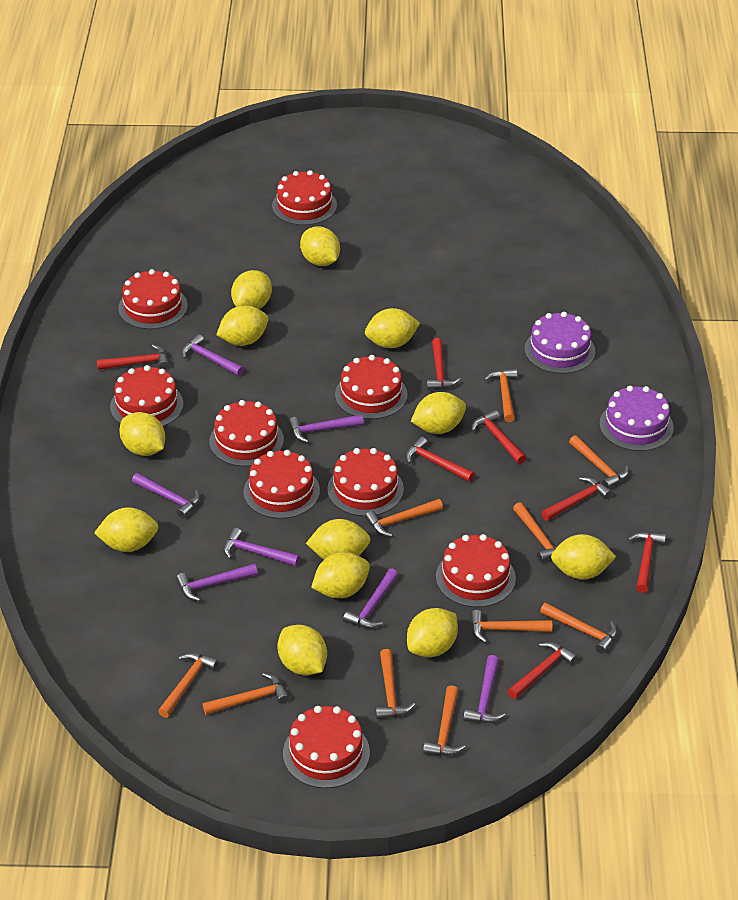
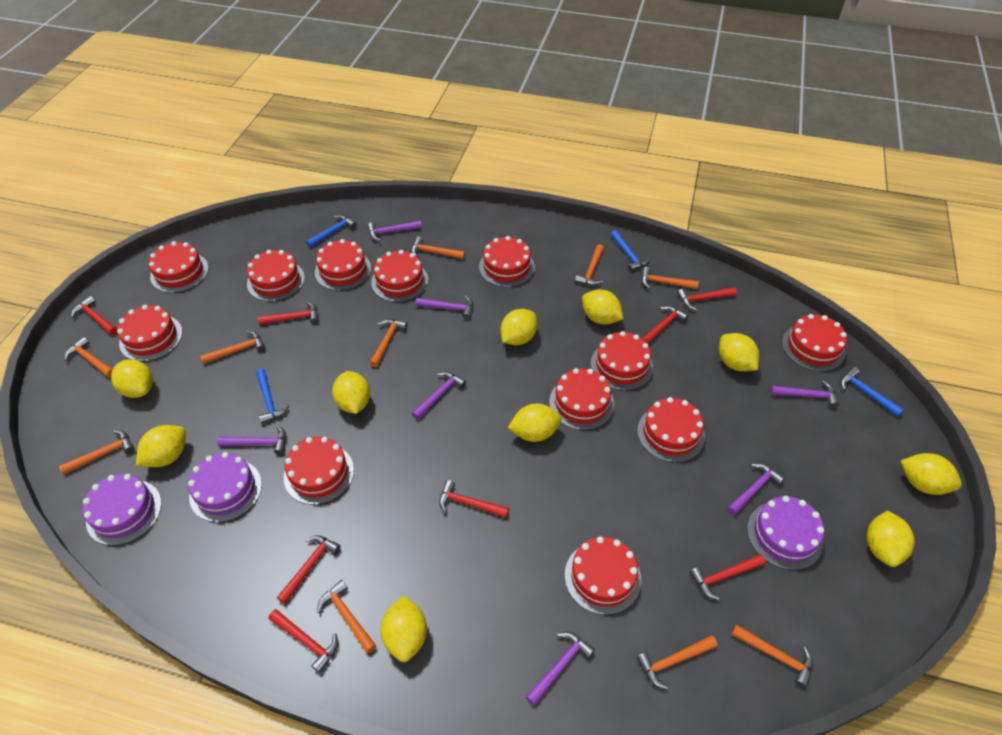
blue hammer: none = 0 -> [256,369,289,424] [306,215,357,248] [610,230,650,271] [841,367,904,417] = 4
purple cake: [525,312,595,374] [599,386,674,451] = 2 -> [82,474,162,546] [188,452,262,522] [747,496,824,570] = 3
red cake: [110,365,183,427] [118,269,188,329] [209,400,284,467] [244,450,320,519] [272,170,337,225] [283,706,370,788] [327,448,404,516] [335,355,408,419] [436,534,516,607] = 9 -> [117,305,183,361] [149,241,209,293] [247,250,305,301] [284,437,354,505] [315,239,371,291] [371,250,428,302] [479,236,535,287] [549,368,614,430] [565,536,641,615] [591,331,653,391] [637,397,705,462] [782,314,847,372] = 12
red hammer: [97,345,169,370] [406,436,475,482] [427,338,461,390] [471,410,526,464] [507,642,578,699] [541,477,612,521] [628,532,666,593] = 7 -> [71,296,117,335] [258,301,319,325] [269,609,338,673] [277,535,341,604] [439,480,509,518] [642,306,689,344] [677,287,737,310] [690,554,766,600] = 8
yellow lemon: [94,507,159,552] [119,412,165,456] [216,305,268,346] [231,270,272,309] [277,625,327,675] [300,226,340,266] [306,519,371,560] [311,552,370,598] [365,308,420,348] [407,608,458,657] [411,392,466,434] [551,534,616,579] = 12 -> [111,359,153,398] [136,425,186,467] [332,371,370,414] [381,596,427,662] [500,309,537,345] [508,404,561,442] [582,290,623,325] [719,333,759,372] [867,511,915,567] [901,453,962,495] = 10

